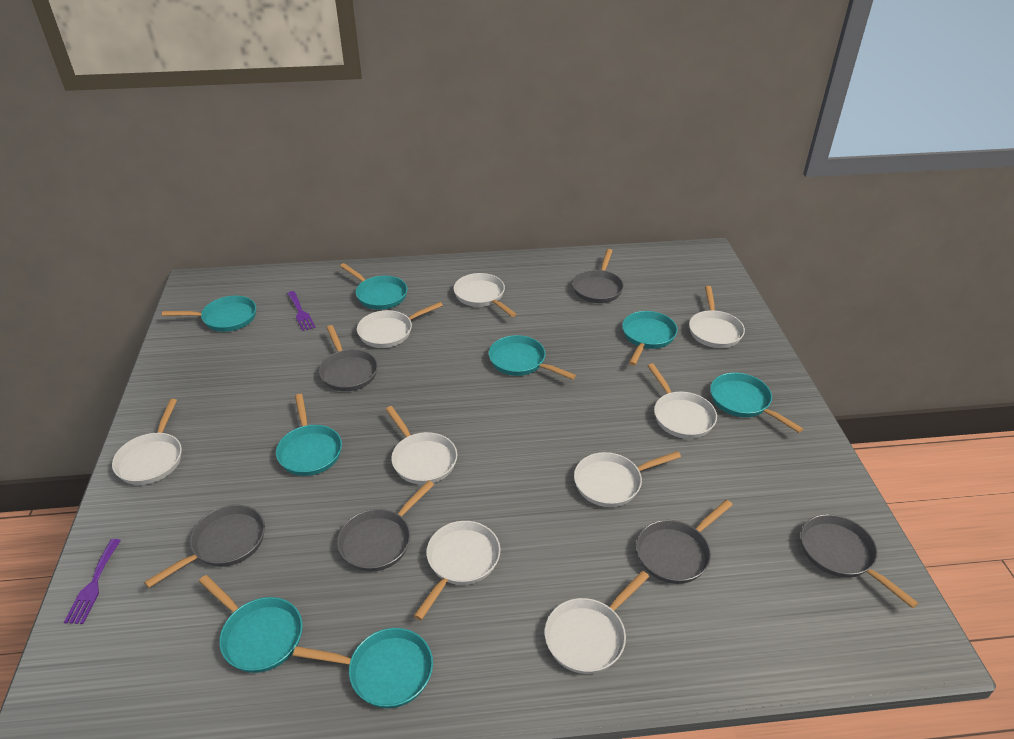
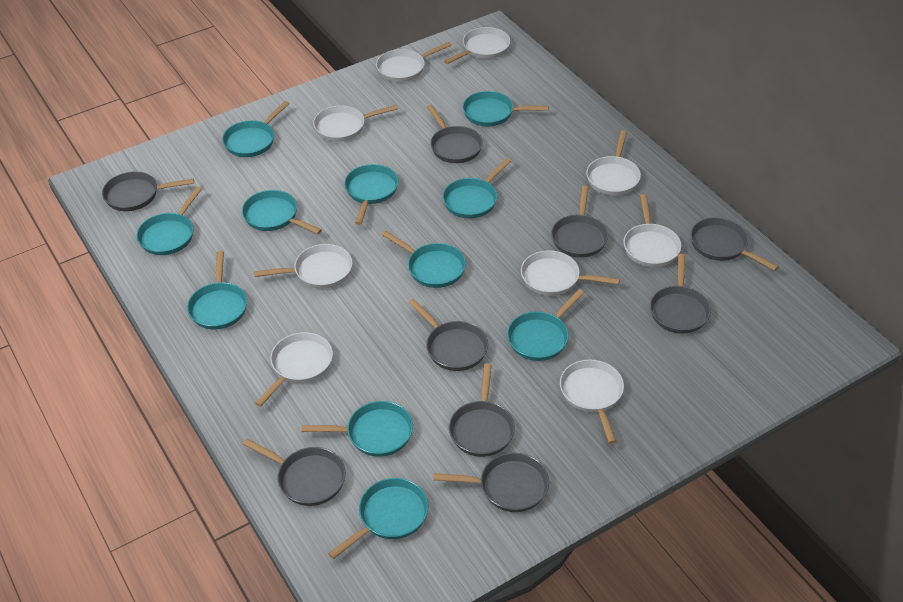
grey pan: [144,505,265,588] [319,325,378,391] [337,480,434,572] [573,249,624,303] [636,499,732,584] [801,514,918,608] = 6 -> [102,171,194,211] [243,439,346,506] [409,299,488,371] [427,104,483,163] [434,453,549,512] [449,363,515,457] [551,186,608,258] [650,254,711,334] [690,217,779,271] = 9
purple fork: [64,539,121,624] [287,291,316,331] = 2 -> none = 0
turquoise pan: [162,296,256,332] [199,575,303,673] [276,394,342,476] [293,628,433,708] [340,263,408,310] [489,335,576,380] [622,311,678,365] [710,373,803,433] = 8 -> [137,187,202,255] [187,251,247,329] [222,101,290,157] [242,190,322,234] [302,401,413,457] [328,478,428,559] [344,164,399,225] [381,231,466,288] [443,158,511,218] [463,91,548,126] [507,289,584,361] = 11

